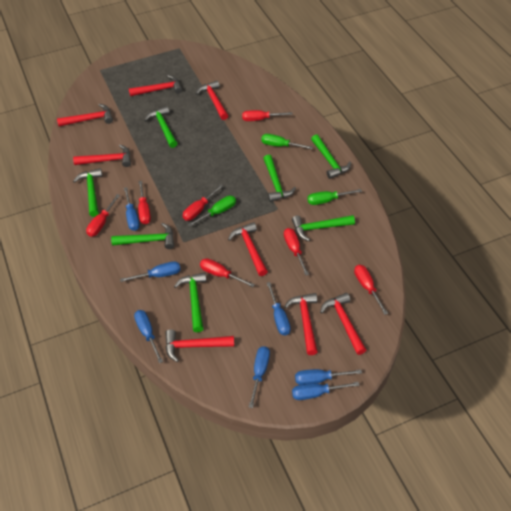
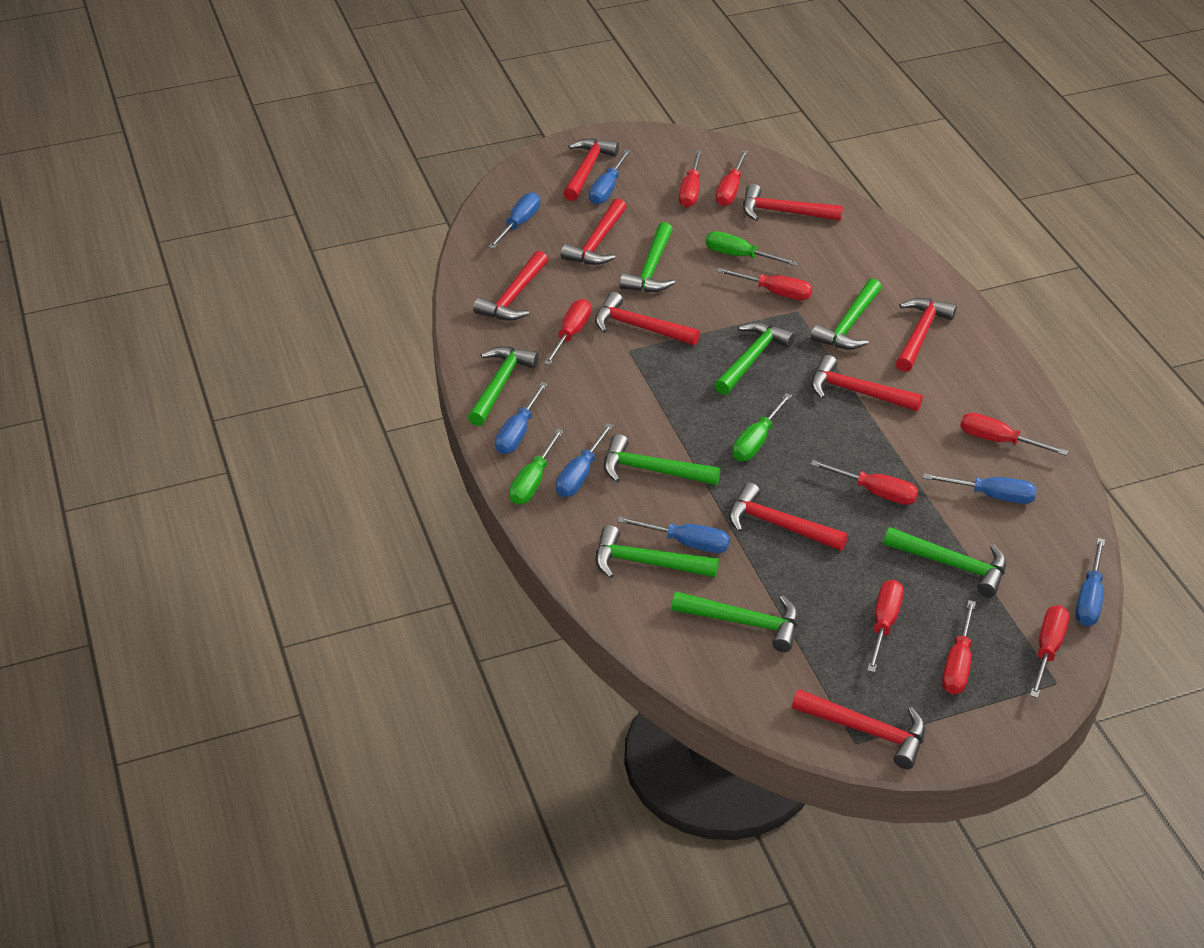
green hammer: [73,168,103,217] [111,223,174,249] [144,106,178,148] [174,272,207,332] [263,155,296,202] [292,215,355,241] [311,134,351,179] = 7 -> [468,347,539,426] [596,525,719,578] [604,434,721,485] [620,222,675,292] [671,591,798,652] [714,322,795,395] [811,278,882,349] [884,527,1006,597] = 8
red hammer: [57,104,113,126] [73,144,131,167] [129,75,182,96] [165,329,234,362] [196,80,228,120] [228,222,268,276] [284,293,318,355] [320,293,366,355] = 8 -> [473,251,548,321] [561,198,626,265] [563,139,619,201] [595,292,700,345] [729,483,848,551] [743,184,843,221] [792,689,925,769] [811,355,923,411] [896,298,957,372] = 9
red screwdriver: [86,194,120,237] [138,181,151,224] [183,184,223,221] [200,258,255,287] [242,110,293,121] [284,228,309,276] [354,265,388,315] = 7 -> [544,299,591,365] [679,150,702,207] [716,150,748,206] [716,268,812,300] [810,460,918,505] [867,580,904,673] [942,600,976,695] [960,413,1068,456] [1030,605,1070,698] = 9

